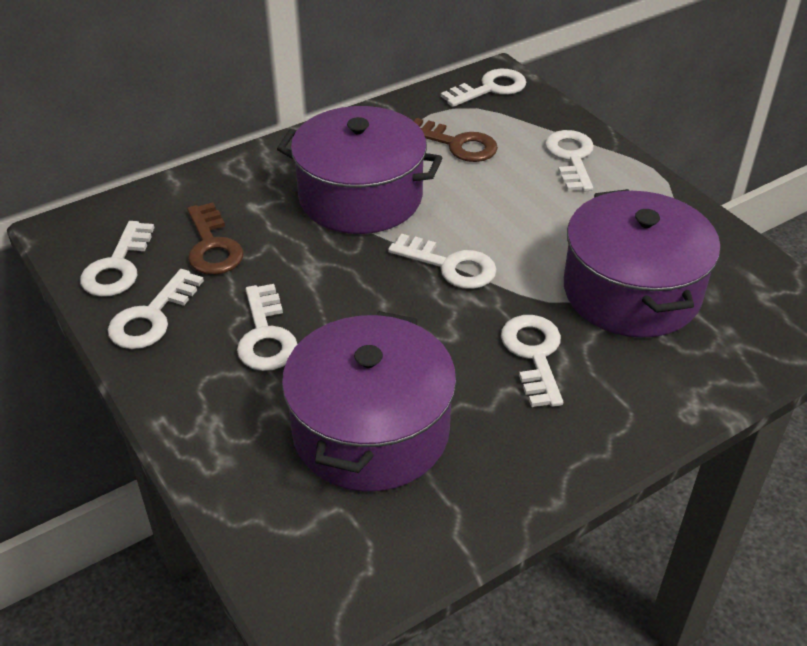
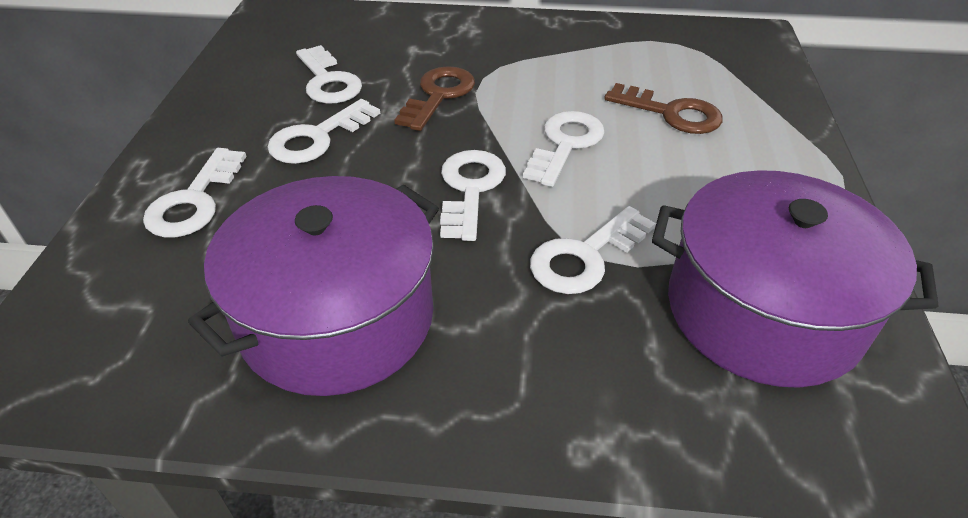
purple pot: [277,106,442,234] [282,311,457,492] [564,189,720,338] = 3 -> [188,176,439,396] [652,170,938,388] = 2
white key: [80,221,155,297] [108,269,204,349] [237,284,298,371] [388,234,497,289] [441,69,526,107] [501,315,563,407] [545,130,594,192] = 7 -> [143,148,247,238] [267,99,380,164] [296,45,362,104] [440,150,506,241] [523,111,605,187] [530,206,656,294] = 6

